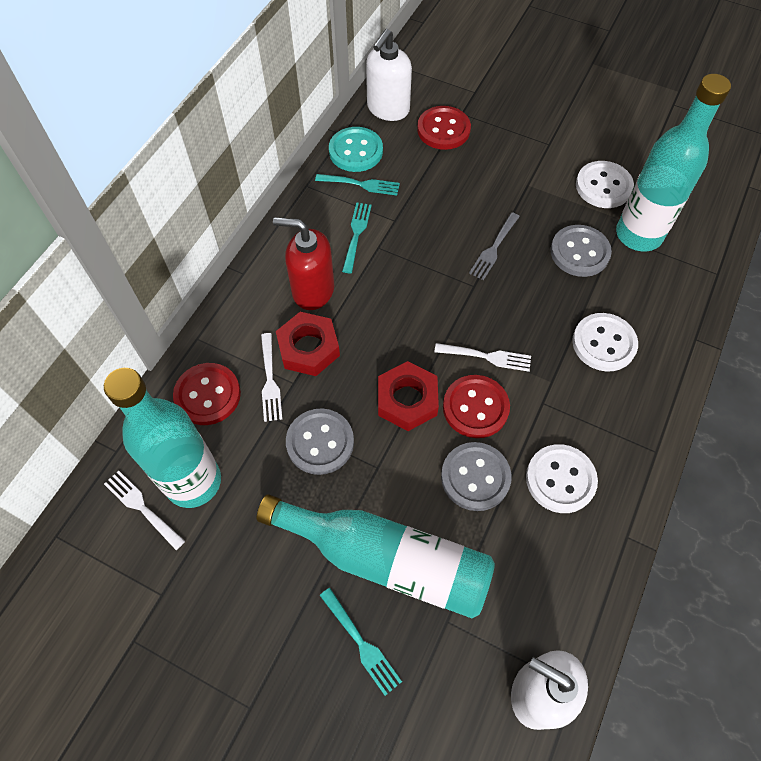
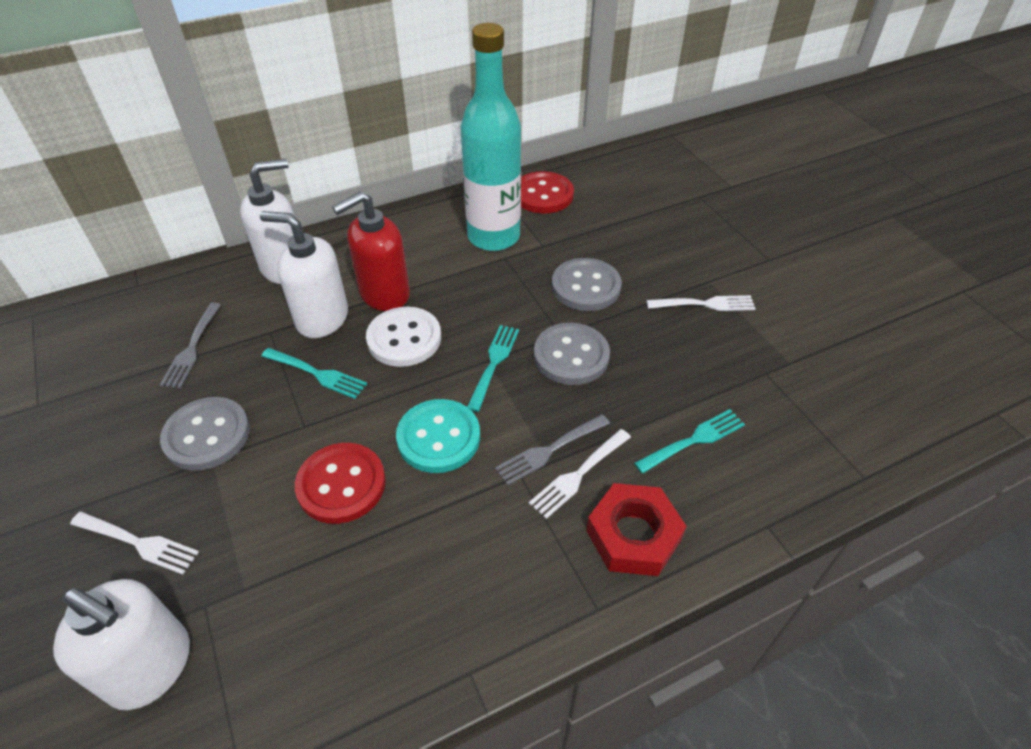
grey fork: [469,212,520,280] = 1 -> [160,303,221,388] [495,414,610,485] = 2
red button: [173,363,241,425] [417,106,471,150] [443,375,510,438] = 3 -> [295,443,386,524] [521,171,574,214] = 2
red nut: [276,312,340,376] [378,361,439,431] = 2 -> [586,483,687,576] = 1
turquoise bottle: [104,368,221,508] [256,494,495,618] [616,74,731,251] = 3 -> [461,23,521,251] = 1
white button: [526,444,598,513] [572,313,638,372] [576,161,634,208] = 3 -> [366,307,441,367] = 1
white soap dispenser: [366,29,412,121] [511,650,588,730] = 2 -> [53,579,190,710] [240,159,295,284] [260,211,348,338] = 3

